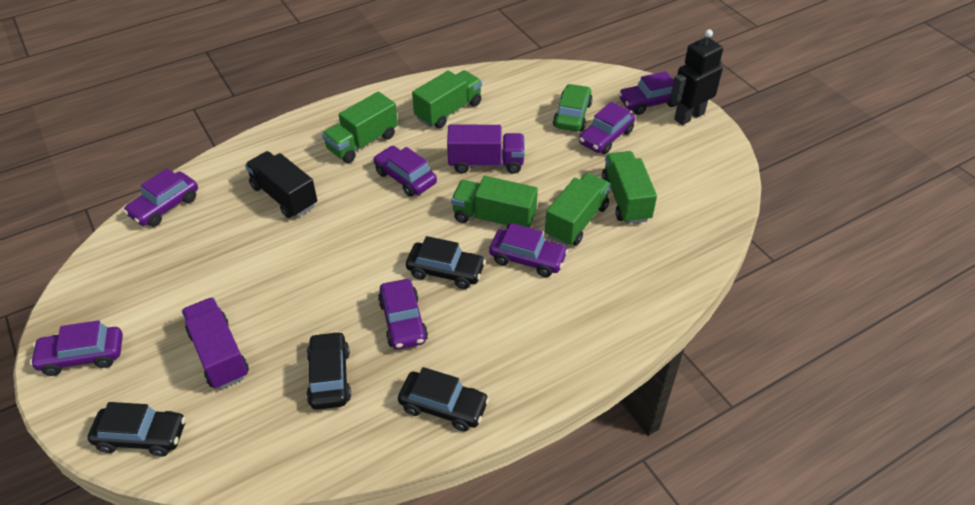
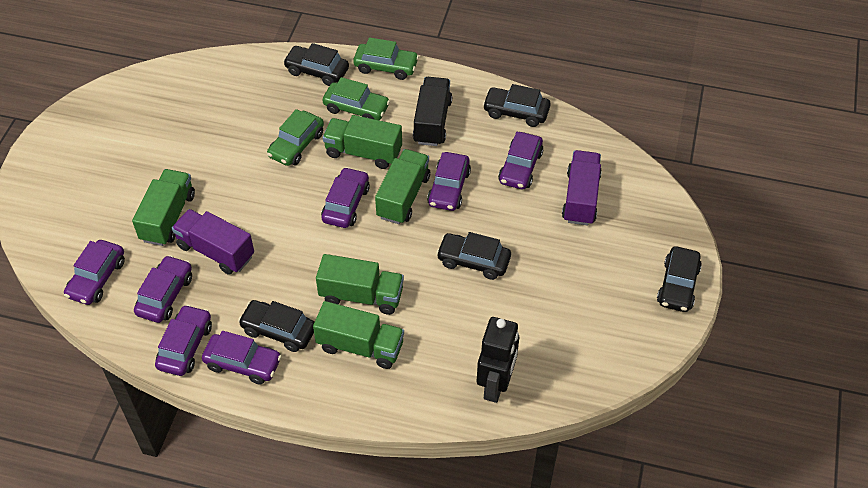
black car: [88,402,186,457] [306,331,351,410] [398,367,489,431] [406,236,486,289] = 4 -> [238,300,314,352] [283,43,349,86] [436,232,511,280] [483,84,550,127] [657,246,702,312] = 5
green car: [553,84,593,131] = 1 -> [267,109,324,166] [323,77,390,120] [353,37,419,80] = 3

